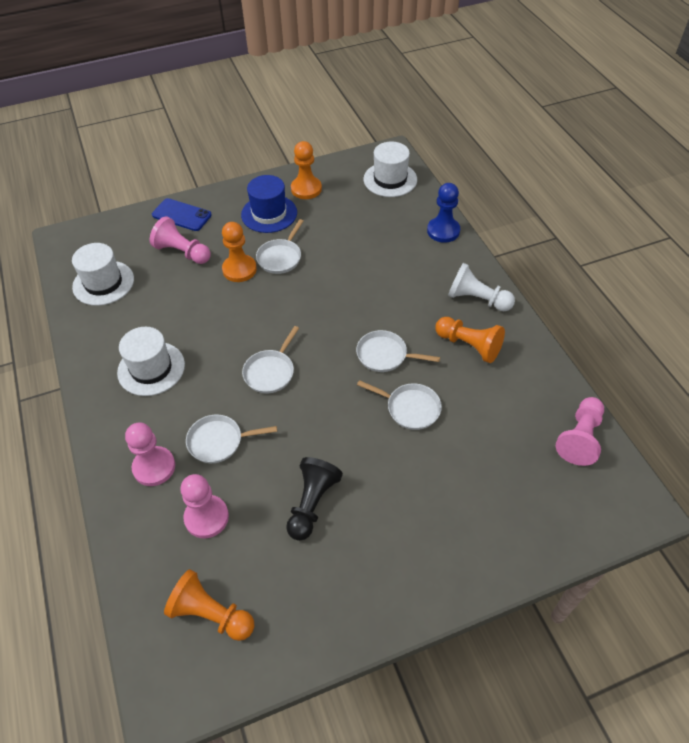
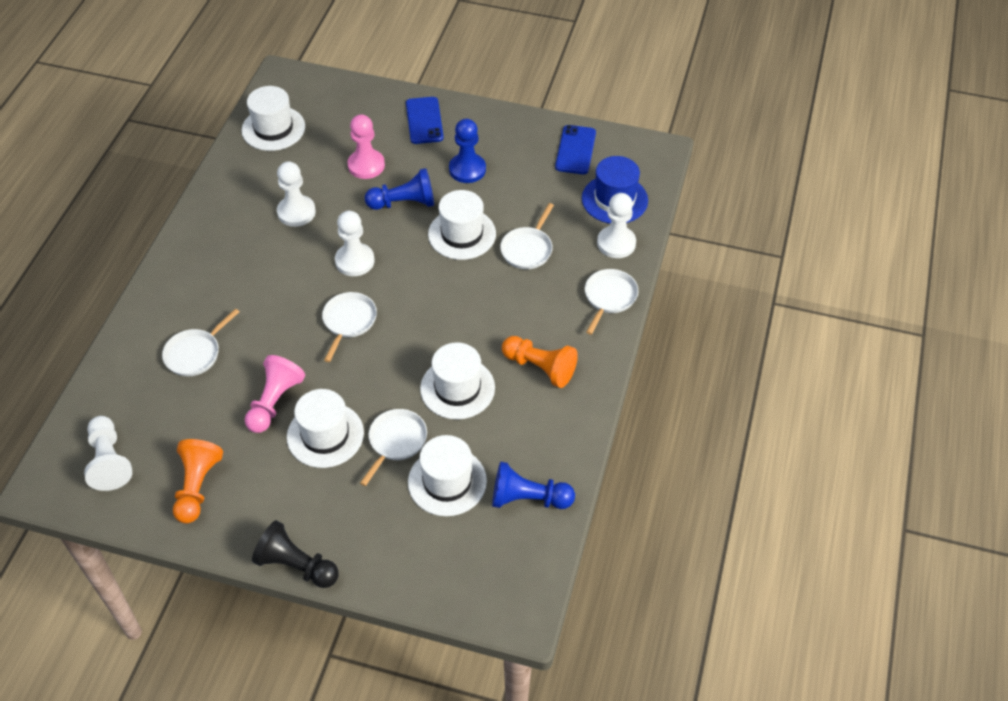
blue pawn: [427,183,460,243] = 1 -> [365,168,434,210] [449,119,486,183] [492,462,575,509] = 3
blue phone: [152,198,212,231] = 1 -> [406,97,444,144] [555,125,596,174] = 2
orange pawn: [164,569,254,641] [222,222,257,282] [291,141,322,199] [435,317,505,363] = 4 -> [173,439,223,524] [502,336,578,388] = 2
pink pawn: [125,423,175,486] [150,216,211,264] [180,474,229,538] [556,397,604,466] = 4 -> [245,355,305,433] [348,114,385,179] = 2
white hat: [72,243,134,306] [117,327,185,396] [364,142,417,197] = 3 -> [241,86,305,151] [287,389,364,468] [408,435,487,516] [420,342,495,420] [428,190,496,260] = 5
white pawn: [448,263,515,311] = 1 -> [84,416,132,491] [277,161,316,227] [335,211,375,276] [597,193,636,258] = 4

